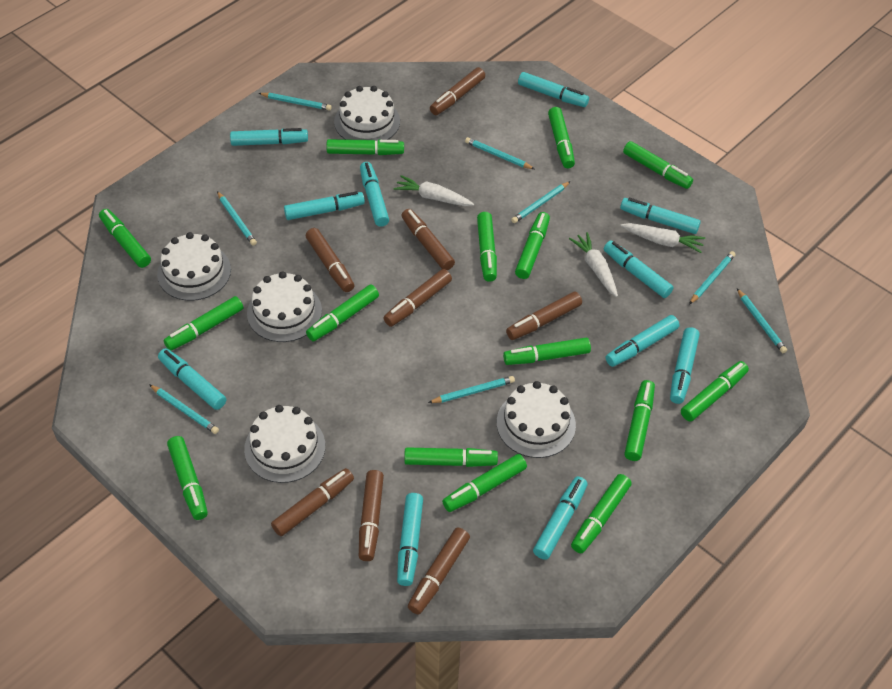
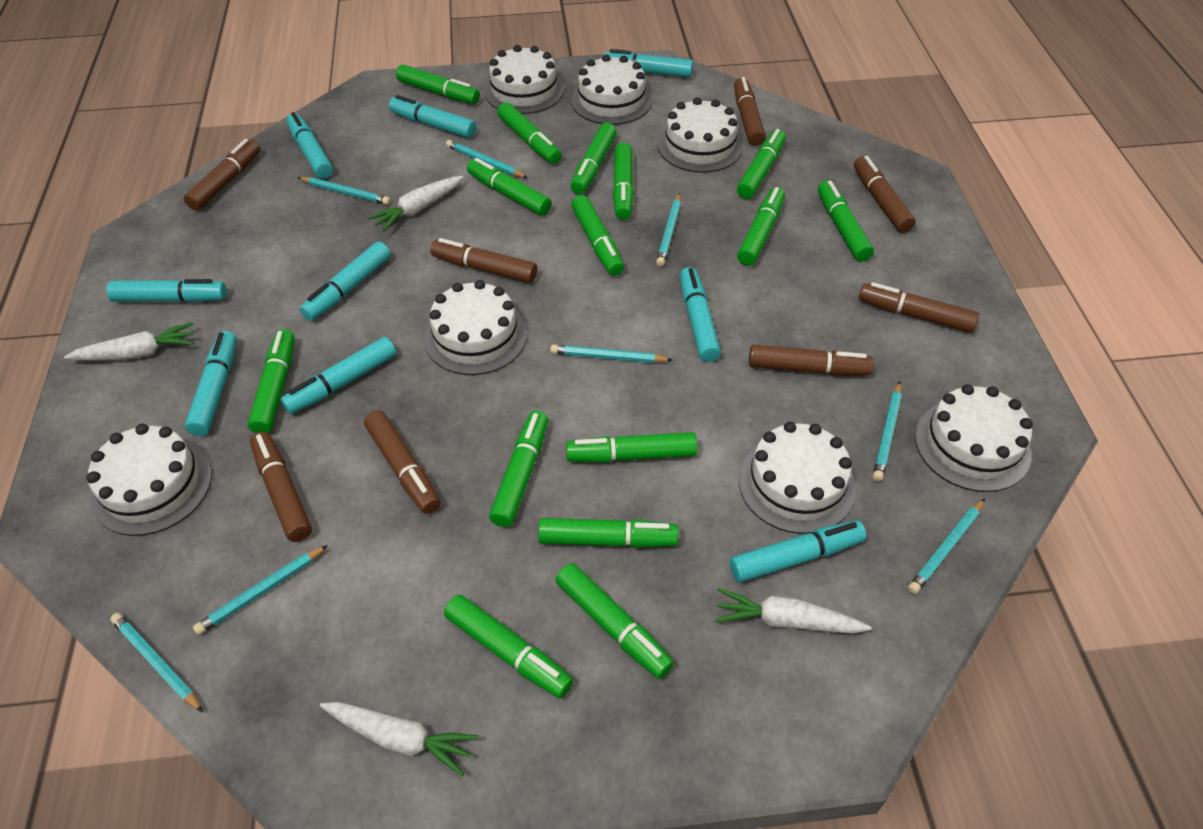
turquoise marker: [158,348,226,410] [230,128,308,146] [284,191,365,220] [360,162,389,227] [397,493,423,586] [518,72,589,107] [533,476,587,560] [604,241,673,298] [606,315,679,367] [620,198,701,234] [670,327,700,404] = 11 -> [107,279,227,303] [185,331,237,436] [281,337,396,414] [287,112,333,179] [300,242,391,321] [389,95,476,138] [603,49,693,77] [680,267,721,362] [730,520,866,582] = 9
white cake: [157,232,231,301] [244,405,325,483] [247,271,322,342] [334,86,400,141] [497,381,576,458] = 5 -> [87,424,212,536] [424,280,527,375] [484,45,564,114] [571,54,652,125] [658,97,743,173] [739,422,856,534] [915,384,1033,492] = 7
white carrot: [394,175,474,206] [569,232,618,297] [621,223,705,253] = 3 -> [64,322,194,361] [320,702,478,776] [368,176,464,232] [715,588,872,634] = 4

